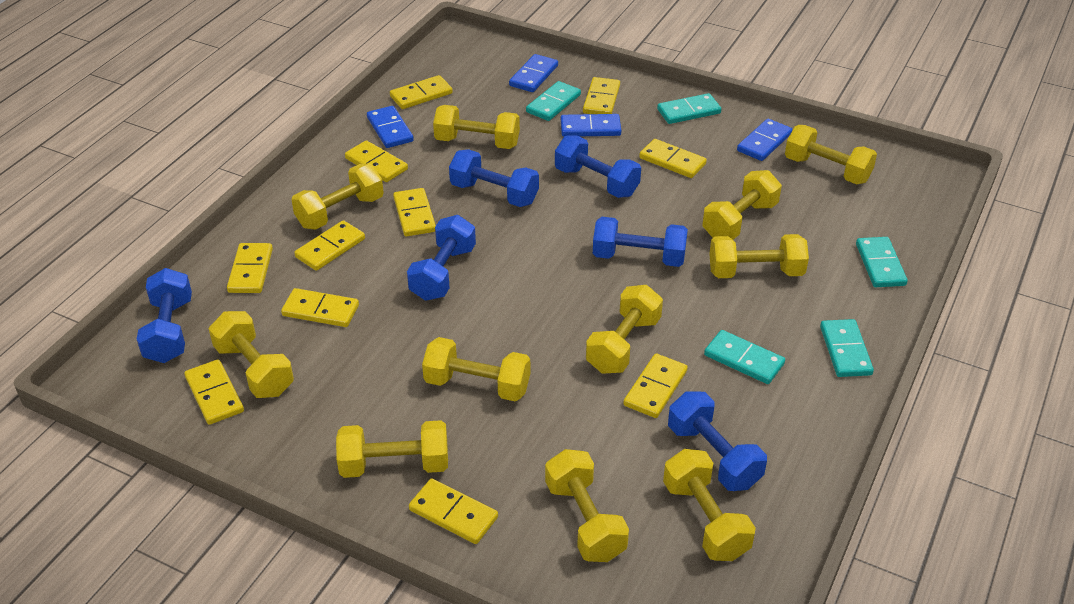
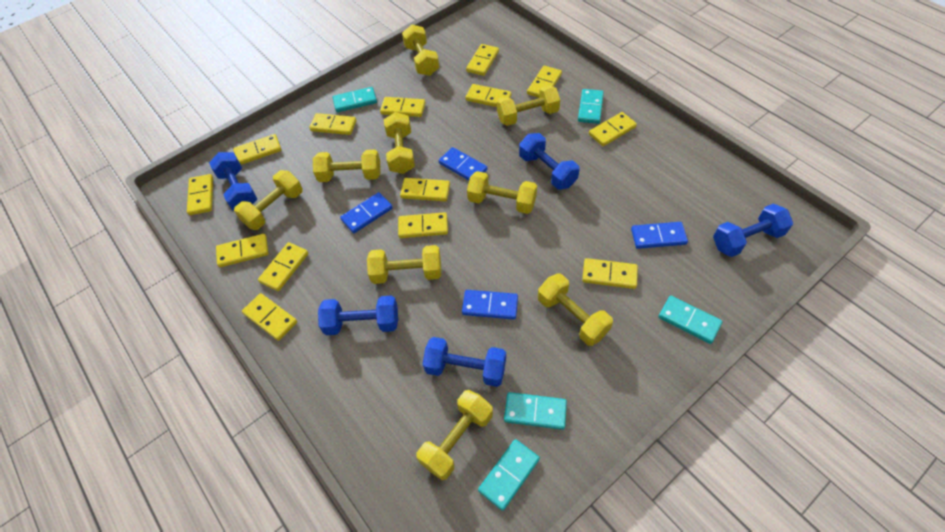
blue dumbbell: [137,268,192,363] [407,215,476,301] [449,149,539,207] [555,135,641,198] [593,217,688,267] [668,392,767,491] = 6 -> [209,152,257,210] [318,296,398,335] [423,337,506,387] [519,133,580,190] [713,204,793,257] = 5
yellow domino: [184,359,244,425] [227,243,273,293] [281,288,359,327] [294,220,365,271] [345,140,408,182] [390,75,453,109] [393,188,436,236] [409,478,498,544] [583,77,620,114] [623,354,688,418] [639,139,707,178] = 11 -> [187,174,213,215] [216,234,268,267] [233,134,281,165] [242,293,297,341] [258,242,309,291] [309,113,356,135] [380,97,425,117] [398,212,448,238] [400,178,450,201] [466,44,499,76] [466,84,511,107] [527,66,562,98] [582,258,638,289] [589,112,637,146] = 14
yellow dumbbell: [209,311,294,398] [291,164,384,230] [336,420,448,478] [422,337,530,401] [433,105,520,149] [545,449,629,562] [586,285,663,374] [663,449,756,561] [702,170,782,240] [709,234,809,278] [785,125,877,184] = 11 -> [234,170,303,230] [313,149,381,182] [367,245,441,284] [384,112,415,174] [402,25,439,76] [416,390,493,480] [467,171,537,214] [497,85,560,126] [538,274,613,346] = 9

